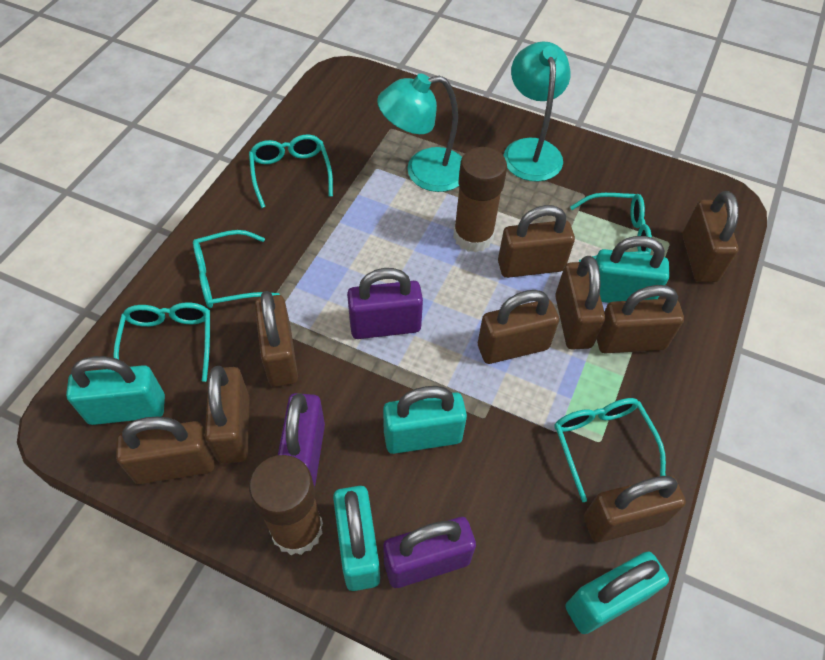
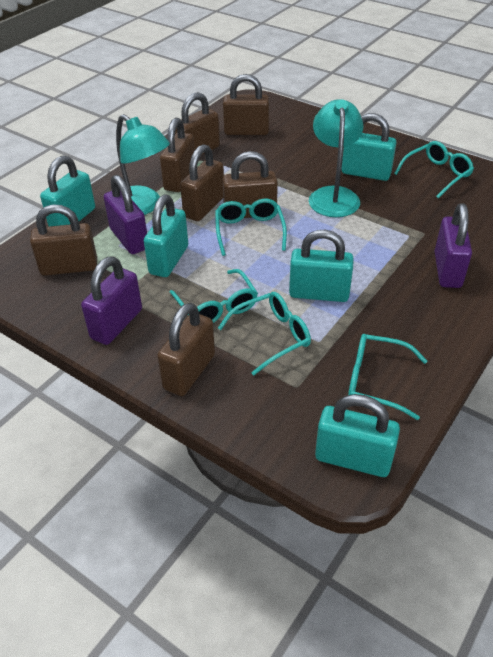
brown glue stick: [249,455,323,555] [453,147,507,253] = 2 -> none = 0
brown padlock: [116,417,215,484] [205,366,250,464] [255,291,298,387] [478,290,559,364] [498,205,575,278] [555,256,605,350] [584,475,686,542] [597,285,684,353] [682,191,739,282] = 9 -> [30,204,97,276] [157,303,215,396] [160,118,195,192] [175,92,220,155] [180,144,224,221] [223,74,269,135] [223,151,278,218] = 7

